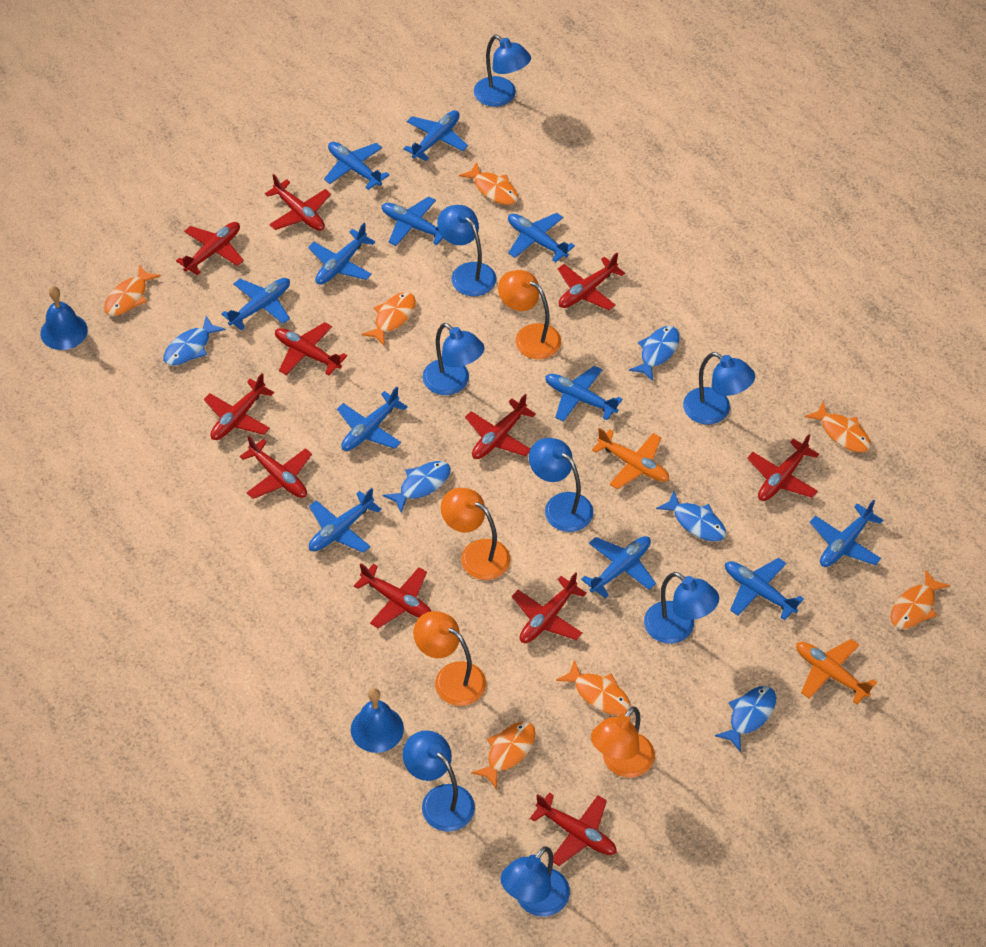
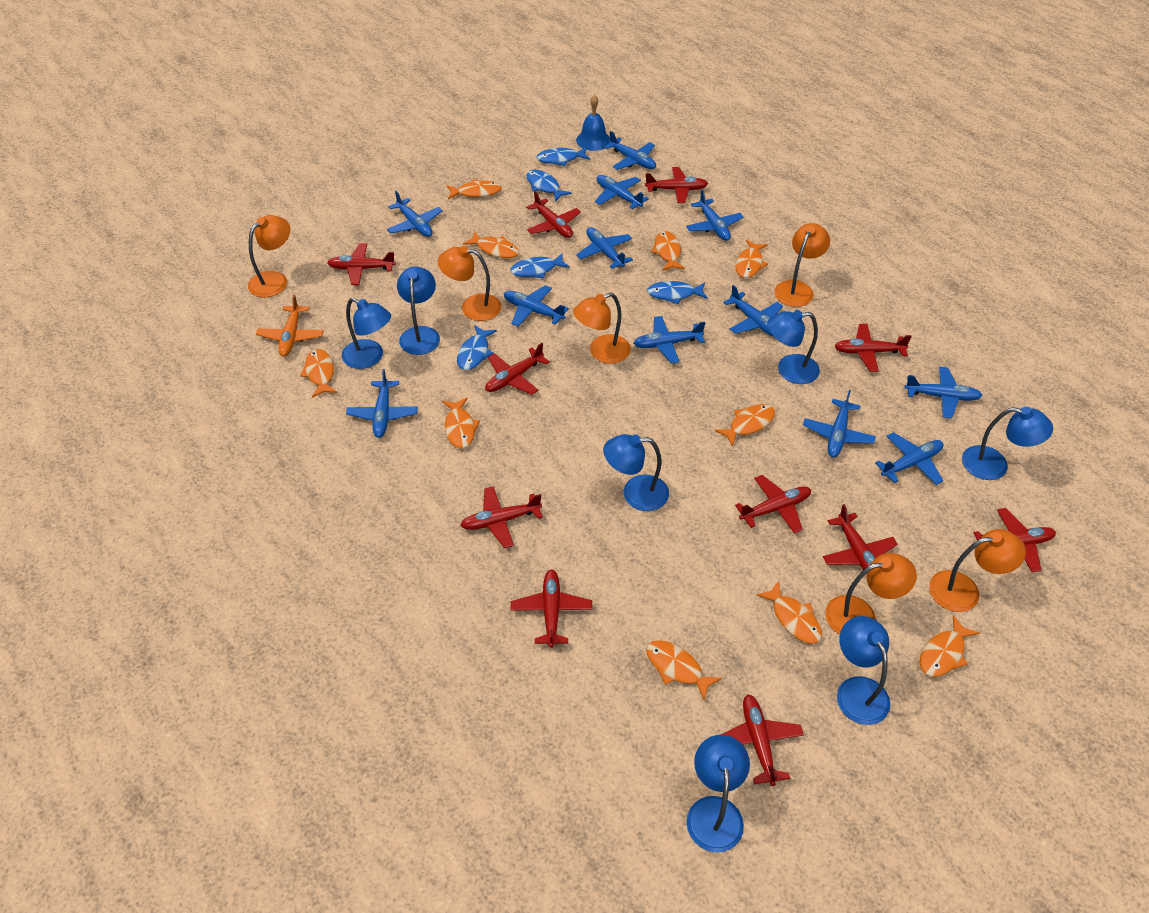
blue bell: [40,286,88,350] [351,688,404,753] = 2 -> [576,95,610,151] = 1
blue lamp: [403,730,475,832] [423,323,485,395] [437,205,496,296] [474,35,531,107] [501,847,570,917] [529,438,593,532] [644,572,719,644] [683,352,755,424] = 8 -> [342,298,391,369] [397,266,440,355] [603,434,669,511] [686,735,750,852] [767,310,820,384] [837,616,890,725] [962,407,1053,480] = 7
orange fish: [104,265,161,316] [362,292,416,345] [459,162,518,205] [471,721,535,790] [556,660,630,715] [804,401,871,452] [890,570,950,629] = 7 -> [300,349,337,398] [442,397,480,448] [447,179,502,199] [463,231,519,258] [646,640,722,700] [651,231,685,271] [715,404,775,447] [735,239,768,278] [756,581,822,644] [920,615,979,677] = 10
orange lamp: [413,611,486,706] [441,488,510,580] [498,270,561,359] [591,707,655,778] = 4 -> [248,215,290,297] [438,246,501,321] [573,293,631,364] [774,223,830,307] [825,553,917,635] [929,529,1026,612] = 6
orange plane: [592,428,669,489] [796,639,877,704] = 2 -> [256,294,324,357] = 1

